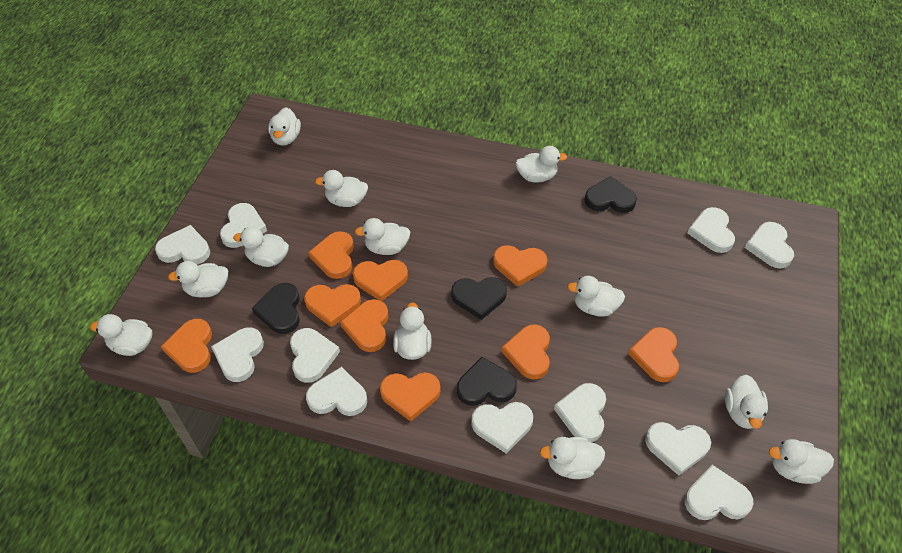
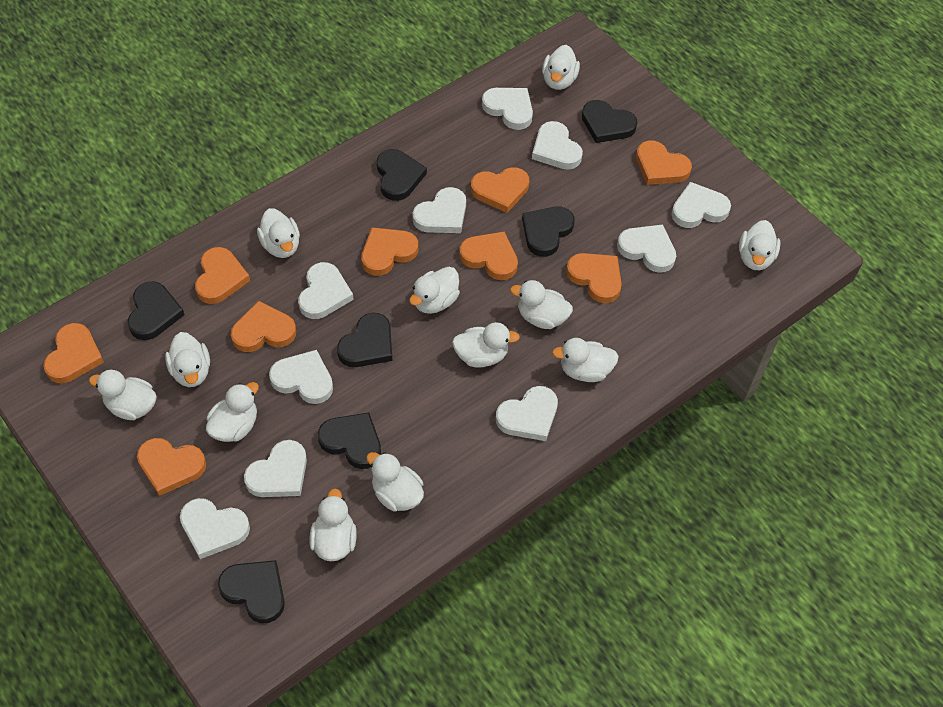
black heart: [252,283,300,334] [451,277,507,320] [457,357,517,406] [585,176,637,213] = 4 -> [128,281,184,340] [218,560,285,623] [318,412,381,469] [337,313,392,367] [377,149,427,201] [522,207,575,257] [582,100,638,143] = 7
white heart: [155,225,210,265] [211,327,264,382] [220,203,267,248] [290,328,340,383] [306,367,367,416] [471,402,533,454] [554,383,606,442] [645,422,711,476] [685,465,753,520] [687,207,735,253] [745,222,794,269] = 11 -> [180,498,250,559] [244,440,307,497] [269,350,333,404] [298,262,354,319] [412,187,466,233] [482,88,533,130] [496,386,558,441] [532,121,583,170] [617,225,676,273] [671,182,731,228] = 10

